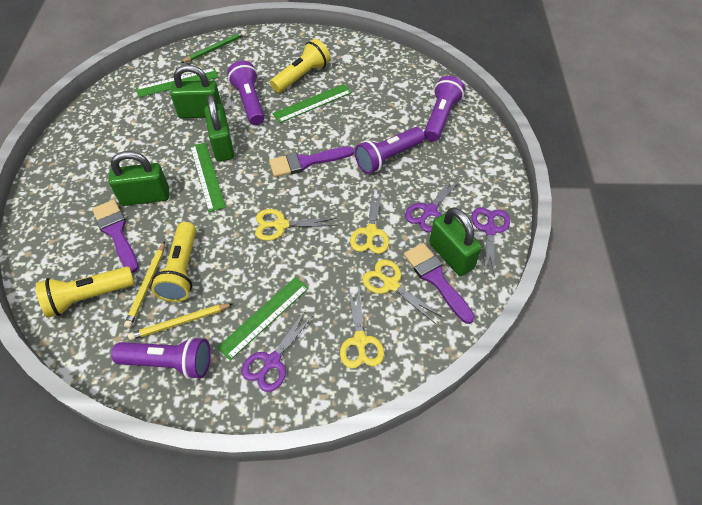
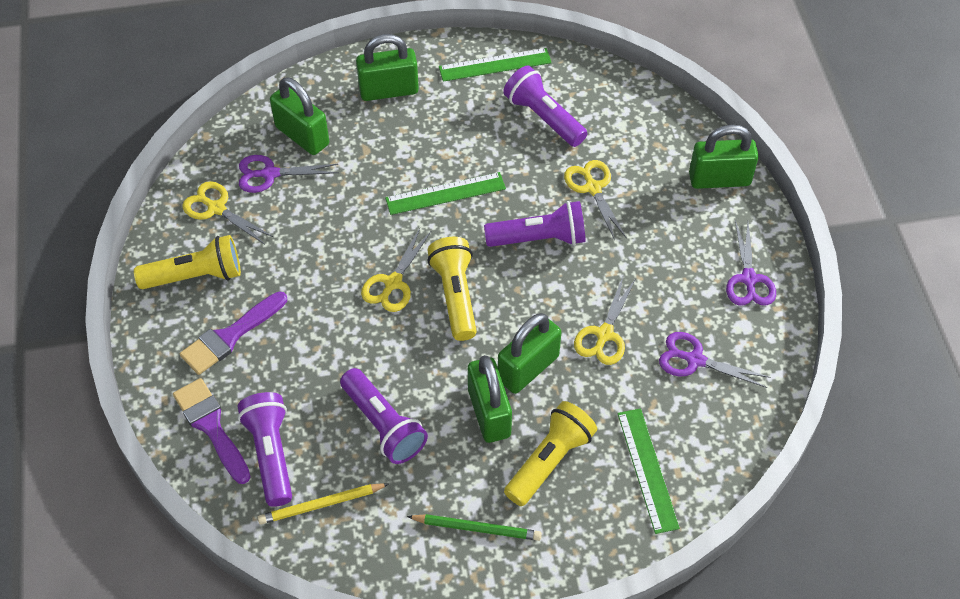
green padlock: [109,151,169,206] [170,65,221,118] [204,95,234,162] [429,207,482,276] = 4 -> [270,77,329,155] [356,34,419,101] [468,355,512,443] [498,313,561,394] [689,124,759,189] = 5
green ruler: [136,68,218,97] [190,142,226,212] [217,277,309,360] [273,84,352,123] = 4 -> [385,172,506,215] [439,48,552,82] [617,408,680,534] = 3
purple brush: [92,200,138,273] [269,146,354,177] [404,243,475,324] = 3 -> [173,378,251,484] [180,292,287,375] = 2
yellow pencil: [124,241,165,328] [128,304,233,340] = 2 -> [258,483,389,525] = 1

